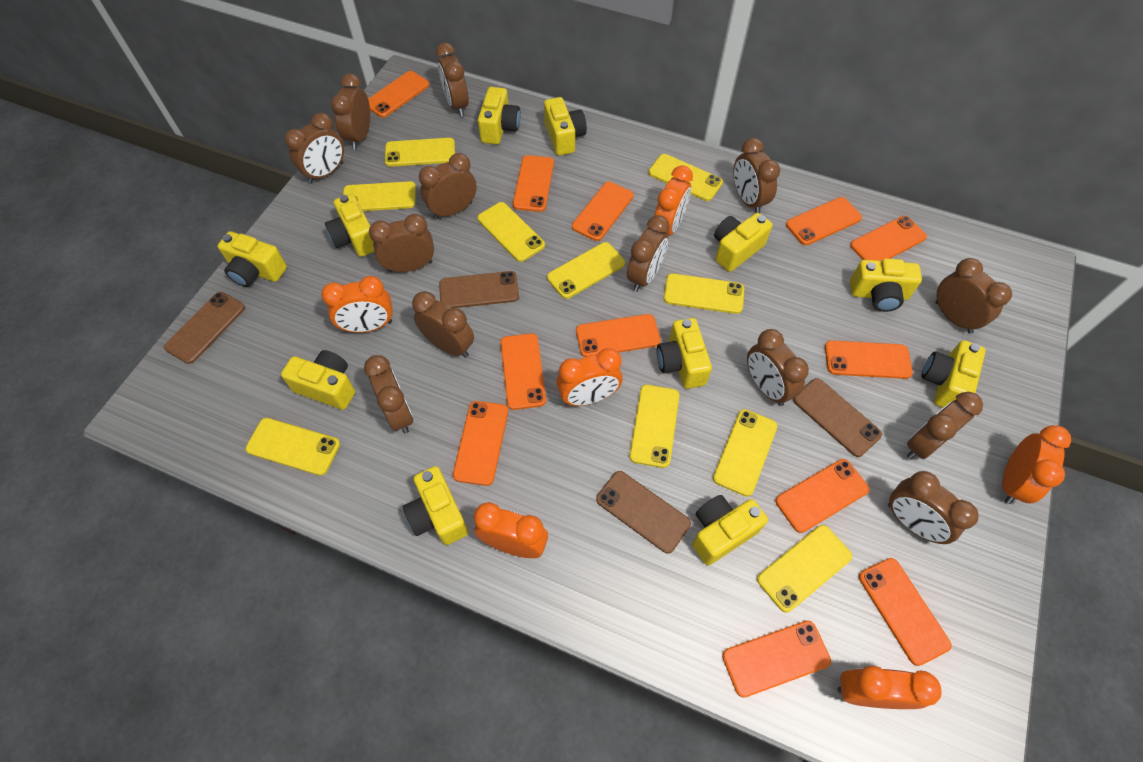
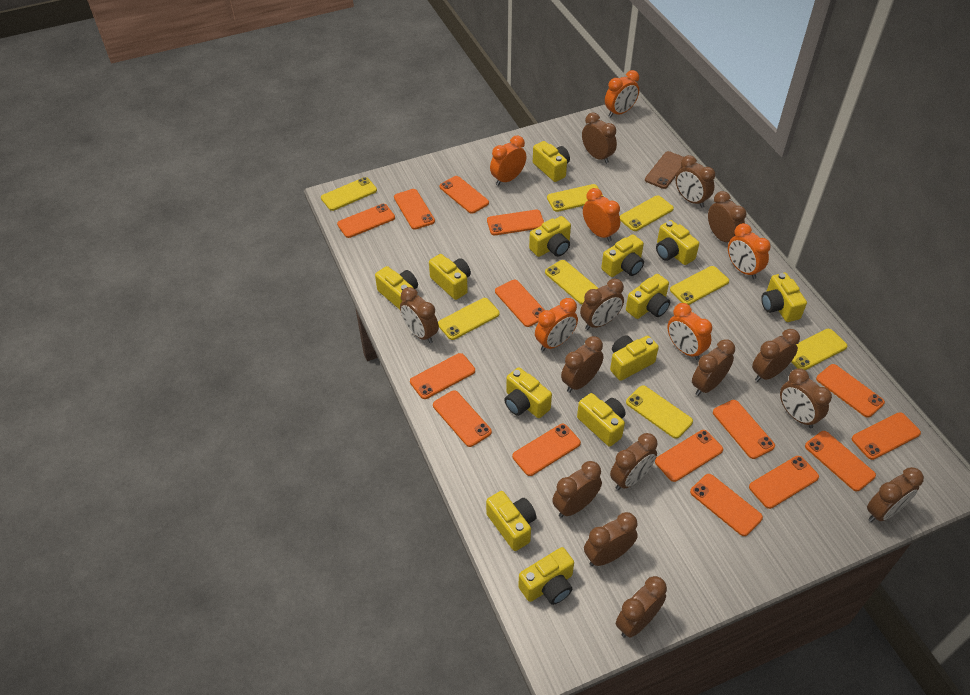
brown clock: [284,113,344,184] [331,73,370,149] [364,355,413,434] [369,214,434,272] [412,291,474,358] [419,153,477,219] [436,43,469,116] [627,215,670,292] [733,138,780,213] [747,329,809,406] [888,471,979,544] [907,392,983,459] [935,258,1012,334] = 13 -> [400,287,439,343] [552,461,602,518] [561,336,603,393] [580,279,624,330] [582,112,617,164] [584,512,638,566] [610,433,657,490] [616,576,667,638] [676,155,715,208] [692,339,735,396] [708,191,746,242] [752,329,800,382] [780,368,832,428] [867,467,924,522] = 14
brown phone: [164,292,245,364] [439,271,519,308] [596,471,691,554] [793,378,882,457] = 4 -> [645,151,684,189] = 1
orange phone: [368,71,429,118] [453,401,508,486] [500,333,546,410] [513,155,554,212] [572,182,634,241] [576,314,661,357] [722,621,831,698] [775,459,870,533] [786,197,862,245] [825,340,913,379] [850,216,927,261] [859,558,952,666] = 12 -> [337,204,395,238] [394,189,435,230] [410,353,475,399] [433,390,492,447] [439,176,489,214] [487,210,544,235] [495,280,545,327] [512,424,581,476] [655,430,723,482] [690,474,763,536] [713,400,775,459] [749,456,819,509] [805,431,876,491] [816,364,885,418] [852,412,921,460] = 15
yellow camera: [217,231,287,287] [281,350,355,410] [325,194,374,257] [403,466,468,545] [478,87,520,145] [544,97,587,156] [657,318,712,389] [692,495,768,565] [714,213,773,272] [850,258,922,312] [921,340,986,408] = 11 -> [375,266,418,310] [429,254,471,300] [486,491,537,551] [504,367,552,418] [518,547,574,605] [529,216,571,257] [533,141,570,182] [577,393,625,446] [601,235,644,277] [610,336,659,381] [626,274,670,319] [656,220,699,265] [761,273,807,322] = 13
yellow phone: [245,418,340,476] [343,181,416,211] [385,138,455,167] [477,202,545,262] [547,242,625,299] [629,385,679,468] [648,154,723,201] [664,273,744,314] [713,409,777,497] [757,525,852,613] = 10 -> [321,177,377,211] [438,298,500,340] [545,260,598,304] [547,184,604,212] [620,195,674,231] [626,385,693,439] [670,266,729,305] [791,329,847,370] = 8

